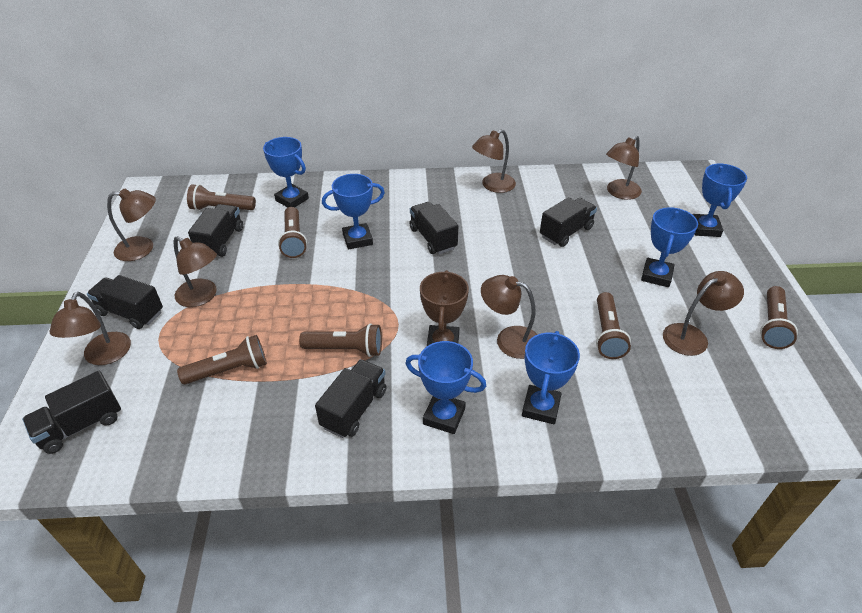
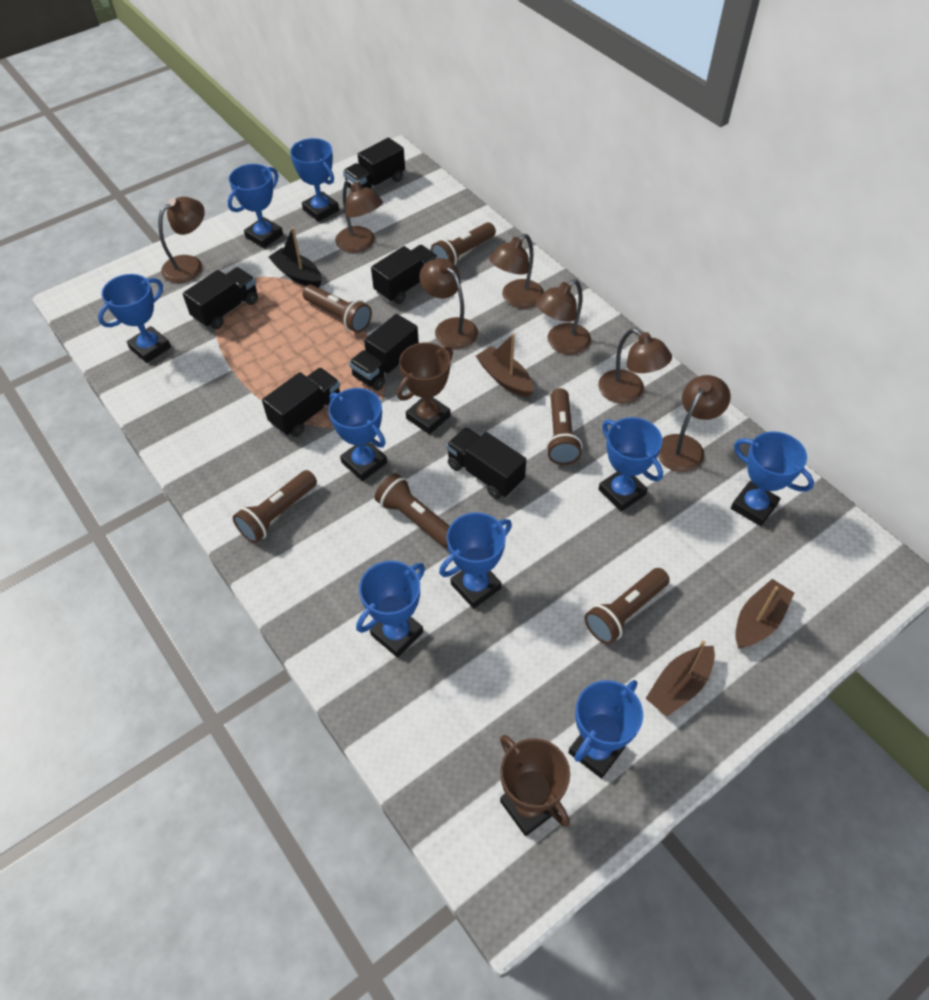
black boat: none = 0 -> [268,227,322,288] = 1
blue trophy: [263,137,309,207] [322,174,385,249] [405,341,486,434] [522,331,580,424] [641,207,698,287] [692,164,747,237] = 6 -> [98,274,171,363] [227,164,283,248] [290,138,339,222] [328,388,387,481] [356,561,425,658] [439,512,512,609] [568,680,643,778] [598,417,663,511] [731,431,814,526] = 9
brown boat: none = 0 -> [476,334,534,397] [645,641,715,717] [735,579,794,649] = 3
brown trophy: [420,270,469,346] = 1 -> [397,342,453,434] [500,735,570,836] = 2

